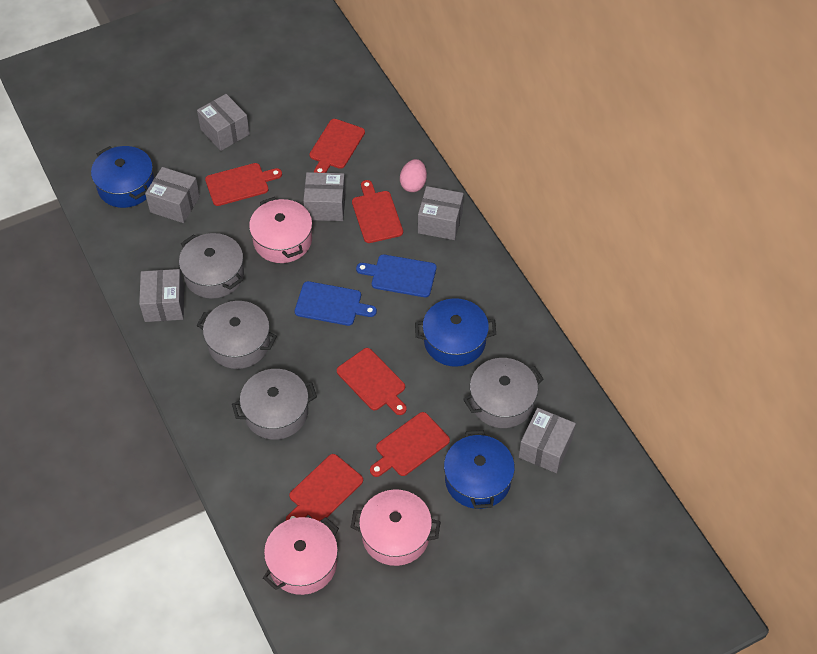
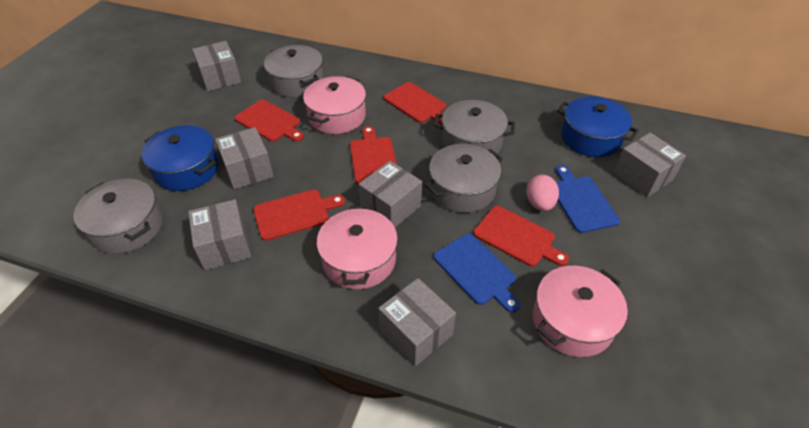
blue pot: [91,146,154,208] [415,298,496,367] [444,430,515,509] = 3 -> [142,125,219,191] [557,96,639,157] = 2
red cutting board: [205,163,282,206] [286,454,363,521] [309,119,365,173] [337,348,407,415] [352,180,403,243] [370,412,450,477] = 6 -> [235,100,304,142] [253,190,345,241] [350,126,397,184] [384,82,446,125] [473,206,569,267] = 5

